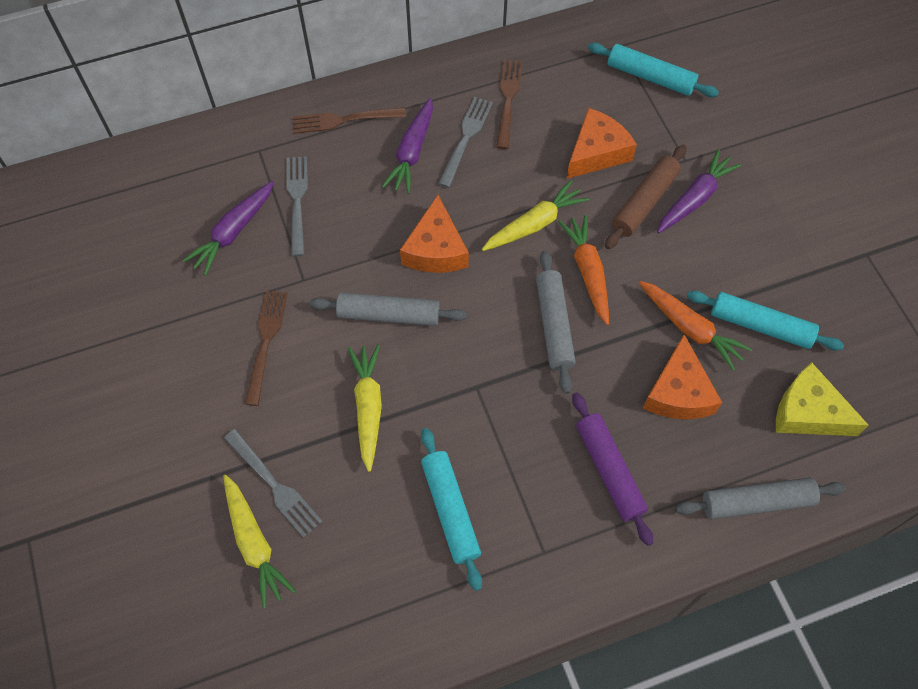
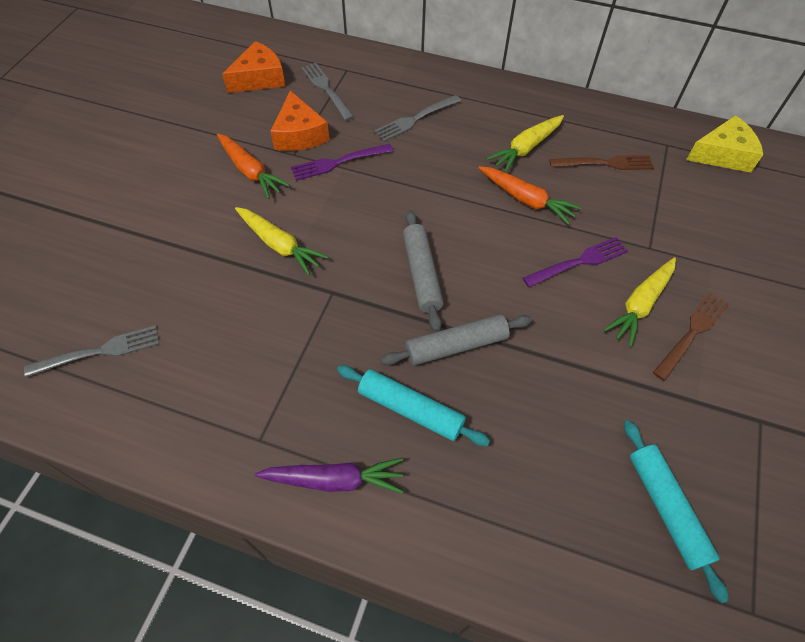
brown fork: [245,290,288,406] [293,107,406,134] [496,60,523,149] = 3 -> [549,155,654,170] [653,292,729,381] = 2
brown rolling pin: [605,145,687,249] = 1 -> none = 0
grey rolling pin: [309,292,467,326] [536,251,576,394] [675,478,846,519] = 3 -> [381,314,532,366] [403,210,444,332] = 2
orange cheese: [400,195,469,273] [566,108,637,179] [643,335,722,420] = 3 -> [222,41,286,93] [270,91,330,151] = 2
purple carrot: [183,181,274,276] [382,98,433,194] [657,149,742,233] = 3 -> [255,458,403,493] = 1
purple fork: none = 0 -> [291,144,393,181] [523,237,628,287] = 2
purple rolling pin: [572,392,653,546] = 1 -> none = 0
turquoise rolling pin: [421,428,482,591] [588,43,719,97] [687,291,844,350] = 3 -> [337,365,490,446] [624,420,729,603] = 2

